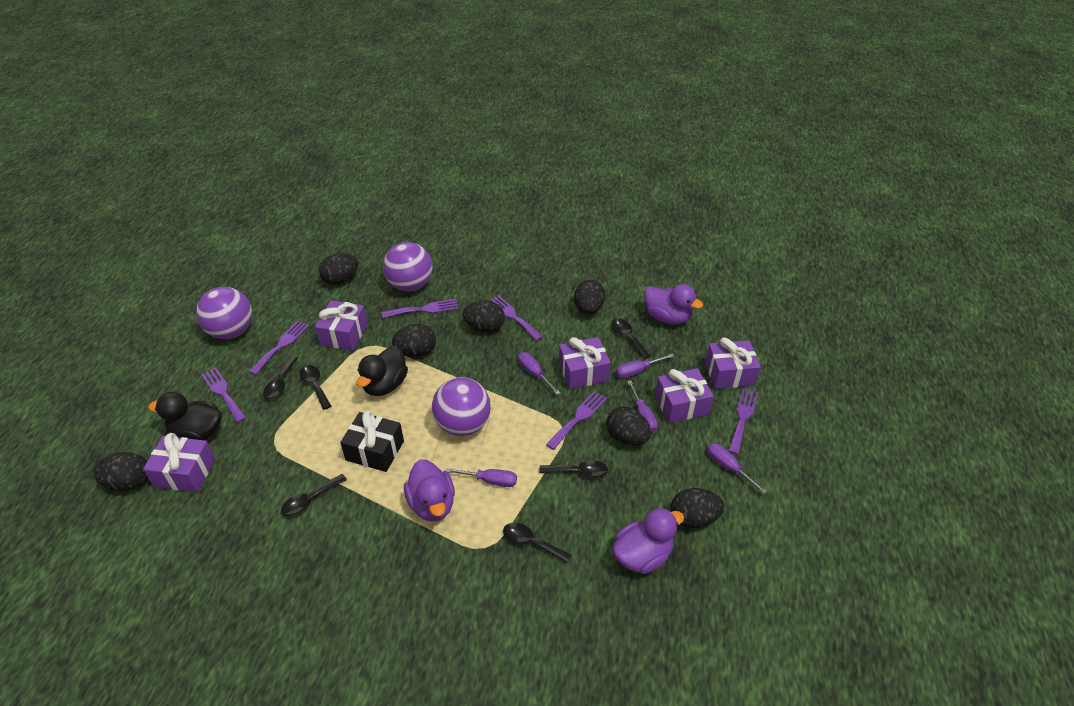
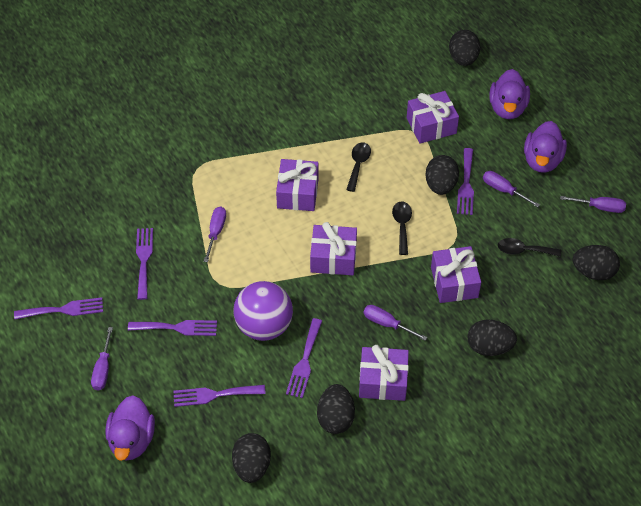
black duck: [148,392,222,440] [357,346,408,396] = 2 -> none = 0
black egg: [93,452,148,491] [319,253,358,285] [392,324,436,356] [463,301,505,332] [574,280,605,314] [606,407,651,445] [671,488,724,528] = 7 -> [232,433,271,483] [317,384,355,434] [425,155,459,195] [449,30,480,66] [467,319,517,356] [572,245,620,280] = 6
black gift: [340,410,404,472] = 1 -> none = 0
black spoon: [263,356,298,399] [281,474,347,517] [299,365,331,410] [503,522,571,563] [539,460,608,478] [611,319,651,359] = 6 -> [346,142,371,192] [392,201,412,255] [498,238,561,257] = 3
purple ball: [196,287,252,339] [383,242,433,291] [432,377,491,436] = 3 -> [233,281,293,341] = 1

